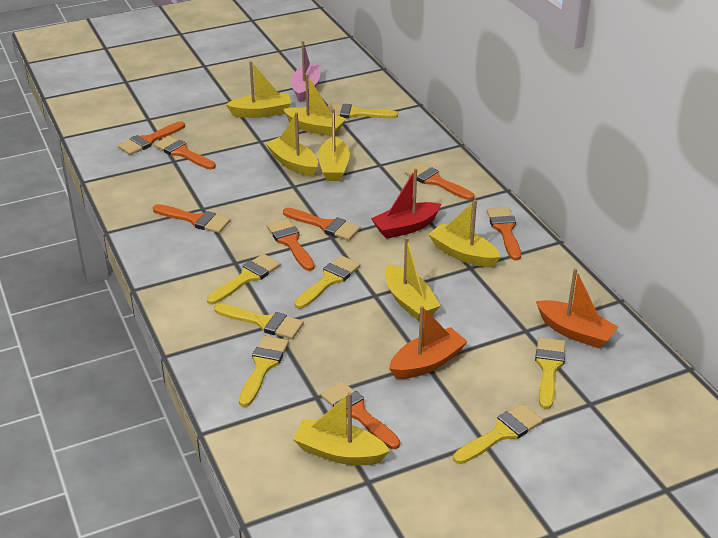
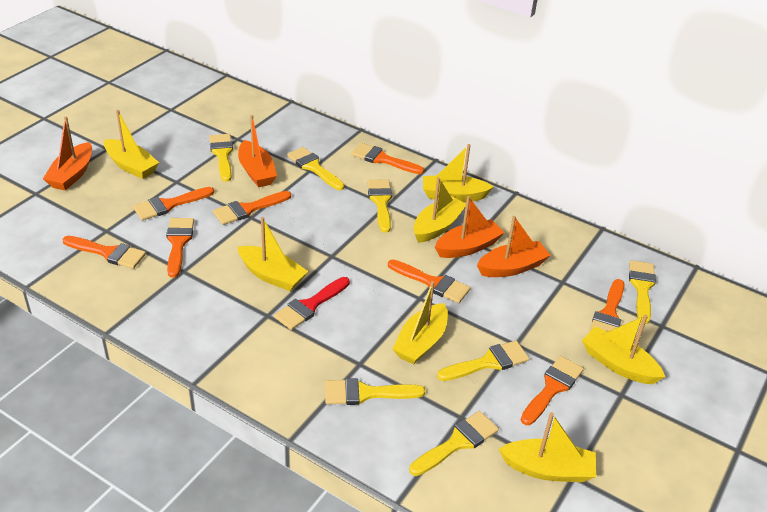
orange boat: [389,306,468,379] [536,268,618,348] = 2 -> [43,116,92,190] [238,115,277,187] [435,196,505,258] [477,216,551,277] = 4
pink boat: [291,41,321,102] = 1 -> none = 0
red boat: [371,168,441,239] = 1 -> none = 0
red brush: none = 0 -> [274,277,350,330] = 1

